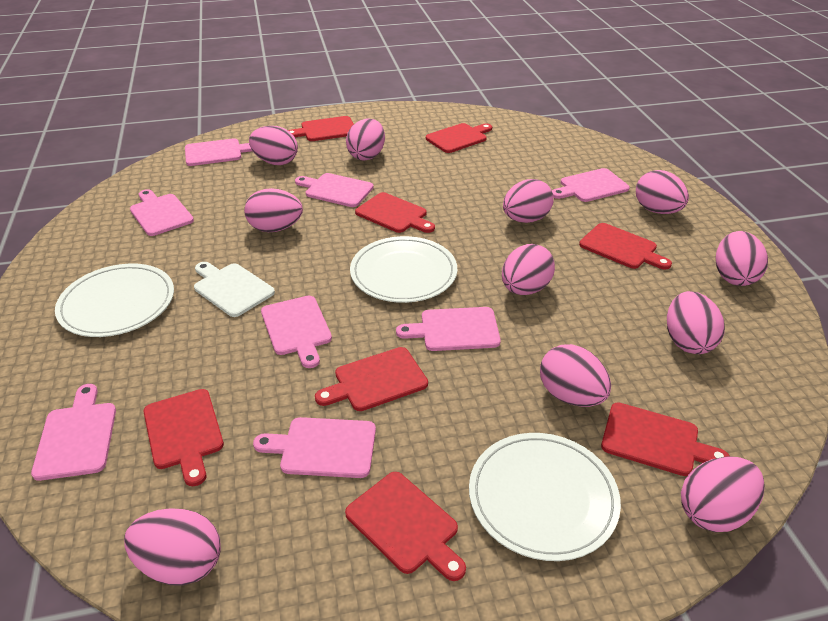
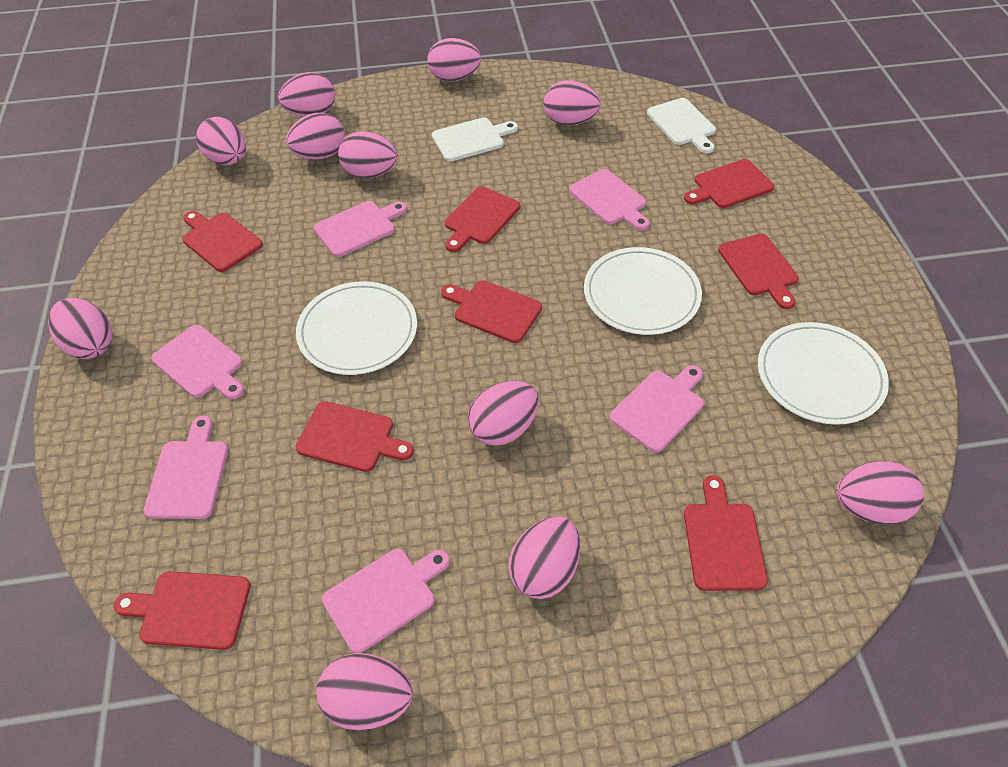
pink cutting board: [31,384,116,481] [130,189,194,236] [185,138,252,166] [253,417,376,478] [261,296,332,368] [295,173,374,207] [396,307,501,351] [552,168,630,202] = 8 -> [143,416,228,519] [151,325,244,399] [314,201,407,257] [322,549,450,653] [569,169,650,230] [610,365,704,452] = 6
white cutting board: [194,262,275,317] = 1 -> [432,118,518,162] [647,98,716,153] = 2

